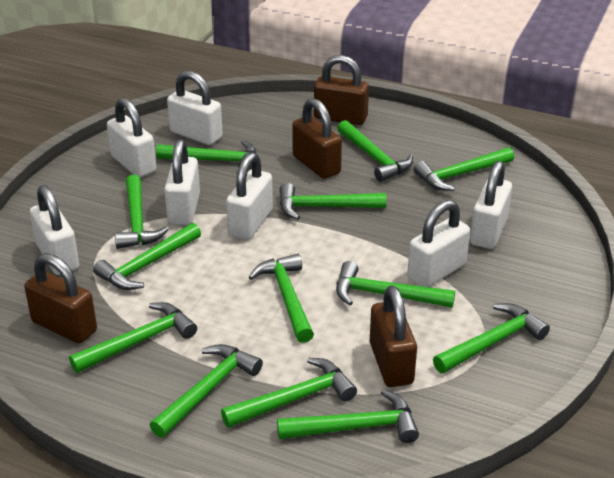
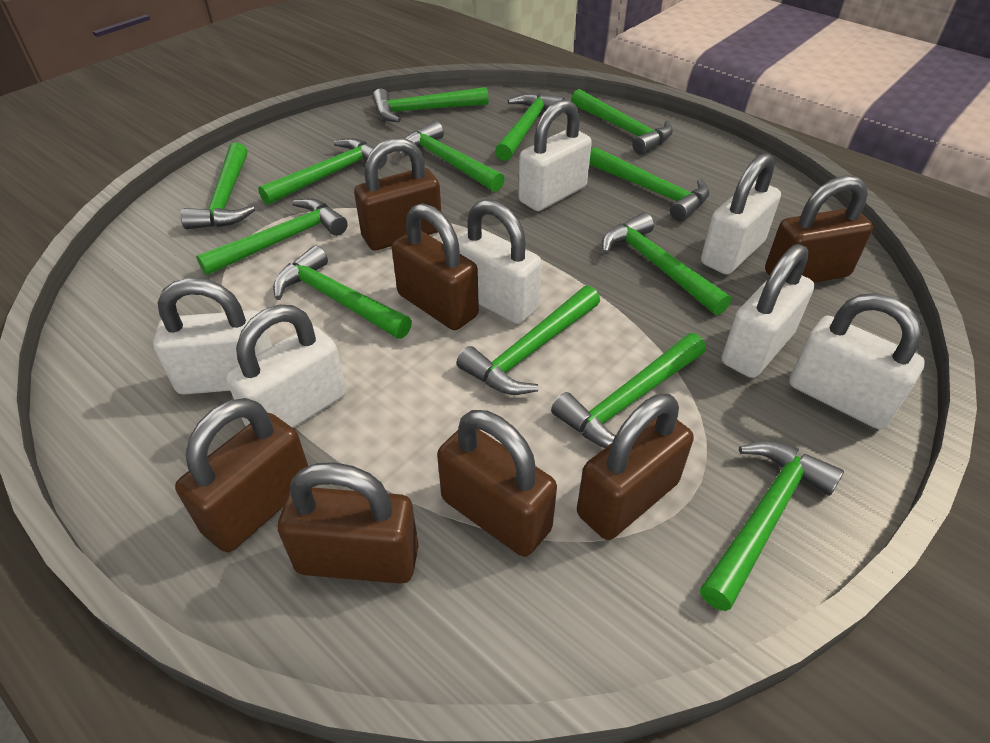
brown padlock: [24,253,97,343] [292,98,342,179] [314,55,369,125] [370,286,417,387] = 4 -> [175,398,308,552] [278,462,419,584] [354,137,441,250] [392,203,479,330] [437,410,557,557] [577,394,694,540] [765,175,873,283] = 7

